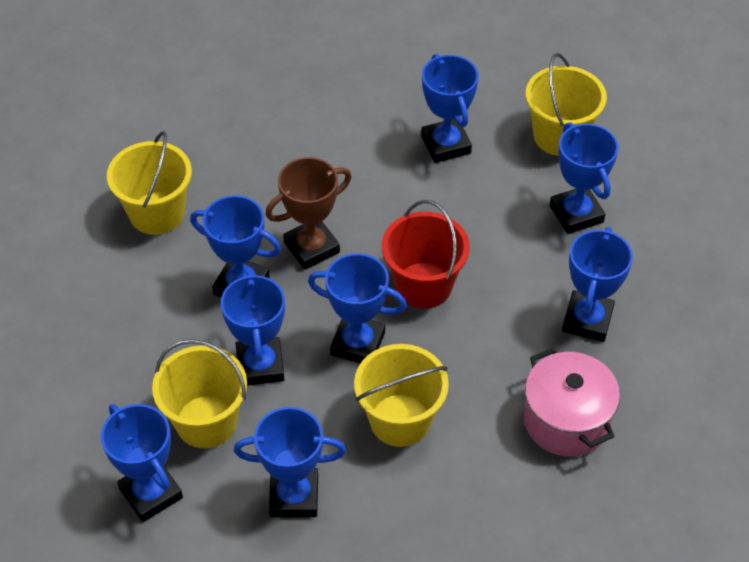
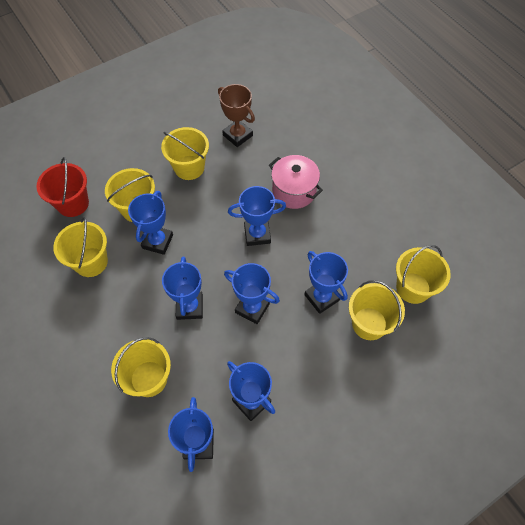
blue trophy: [101,404,183,522] [190,195,281,297] [221,270,285,386] [234,407,346,517] [308,253,407,363] [421,54,479,163] [550,122,619,234] [562,227,633,342] = 8 -> [128,191,173,255] [162,256,203,320] [168,397,214,472] [224,263,280,324] [227,361,275,421] [228,186,286,246] [304,251,348,314] = 7
yellow bucket: [107,131,192,235] [152,339,247,448] [354,344,449,447] [526,53,607,156] = 4 -> [53,217,108,277] [105,168,155,222] [111,337,171,397] [161,127,209,180] [349,280,405,340] [396,245,451,304] = 6

